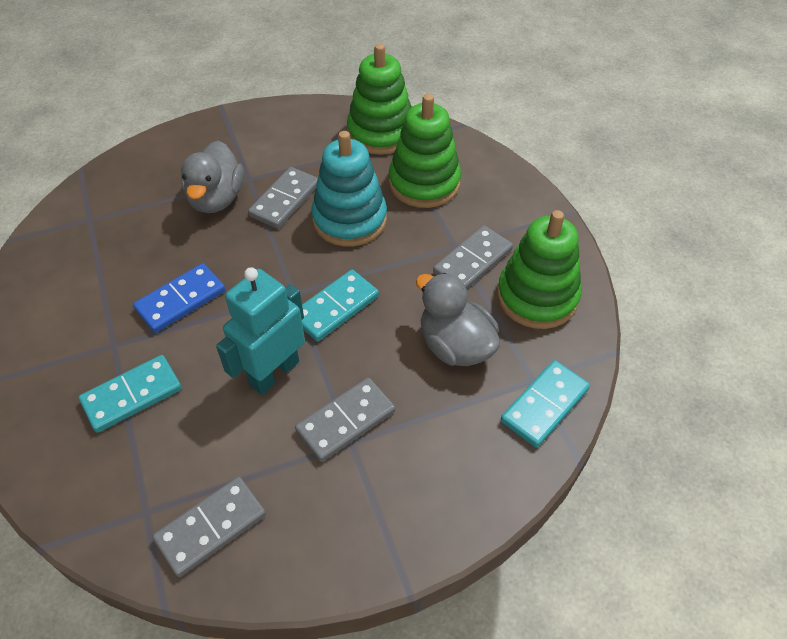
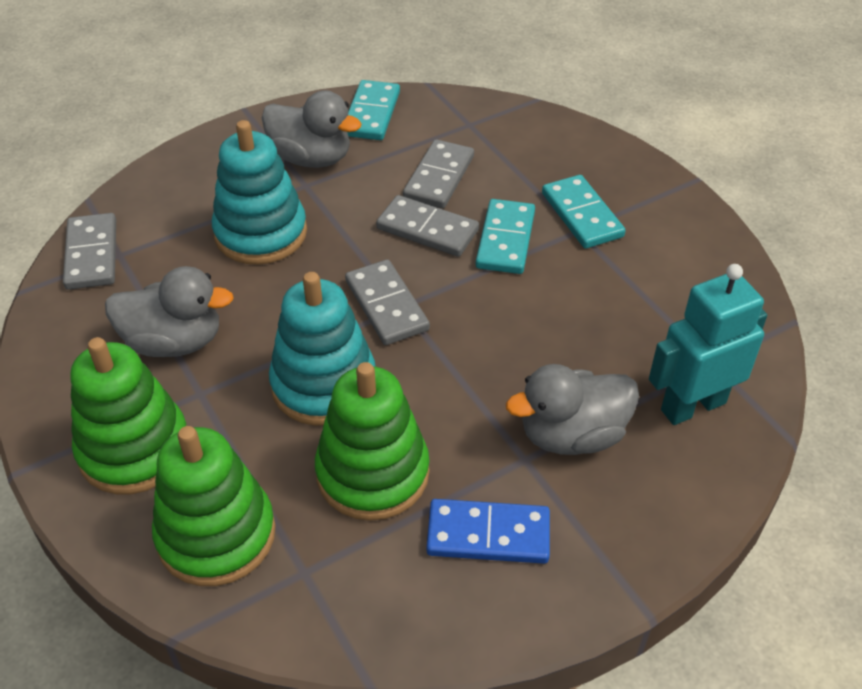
grey duck: [181,141,244,213] [416,273,500,366] = 2 -> [105,266,234,357] [262,90,362,168] [506,364,639,455] = 3
turquoise stacking toy: [311,131,387,247] = 1 -> [212,120,307,265] [269,272,376,426] = 2

